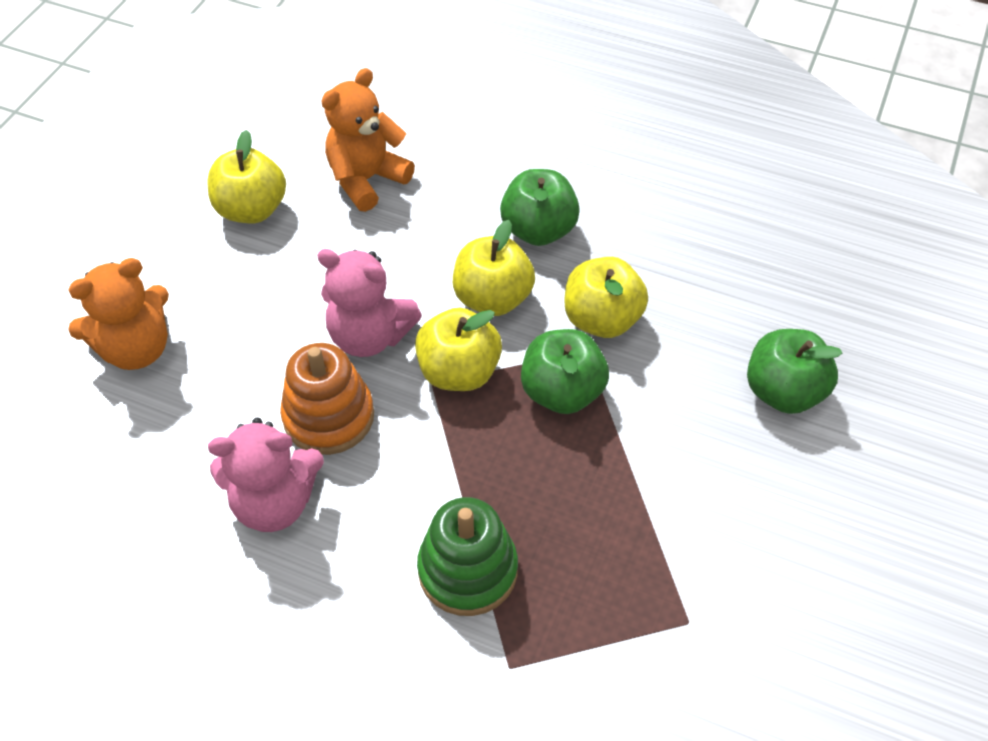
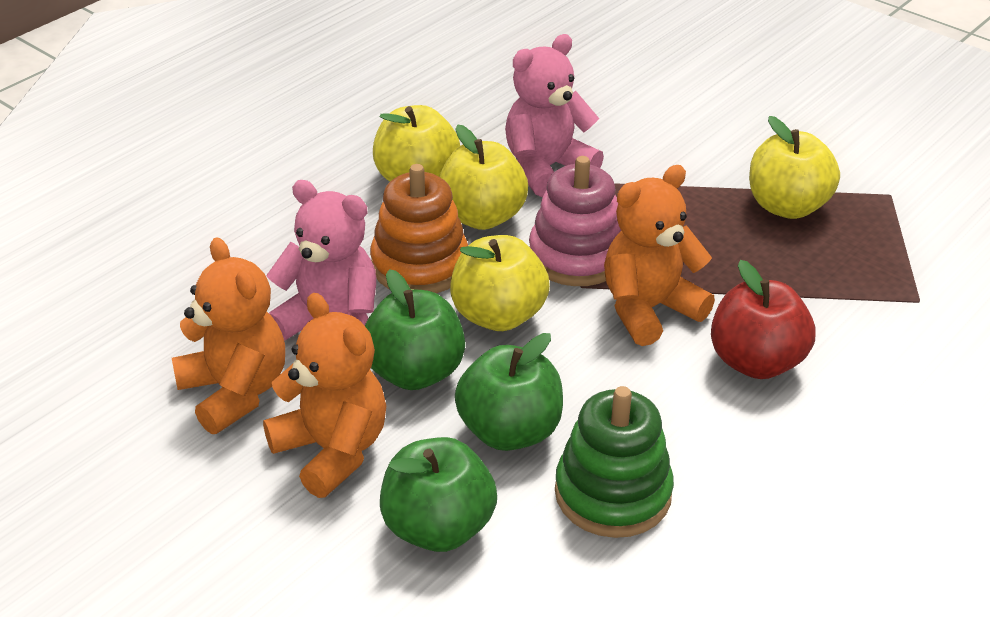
orange teddy bear: [68,258,169,370] [321,68,415,212] = 2 -> [172,237,285,434] [263,293,386,498] [604,165,715,346] = 3
pink stacking toy: none = 0 -> [529,156,622,286] = 1
red apple: none = 0 -> [711,260,815,379] = 1

